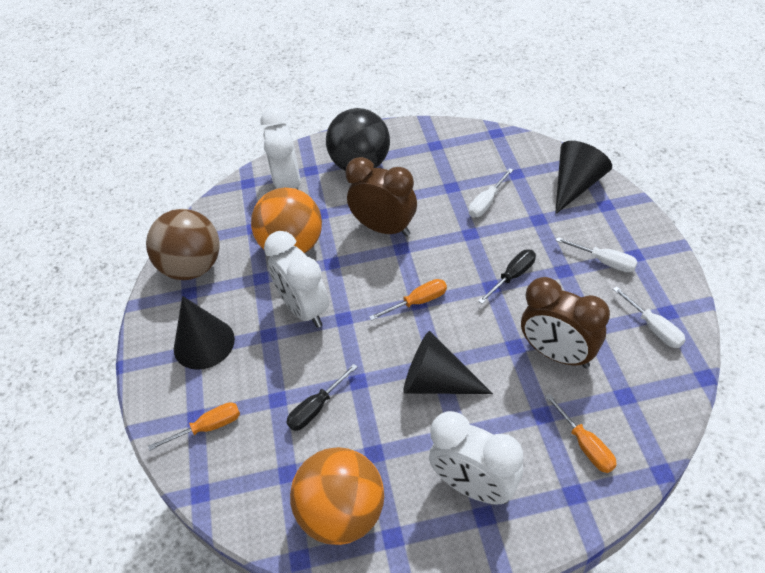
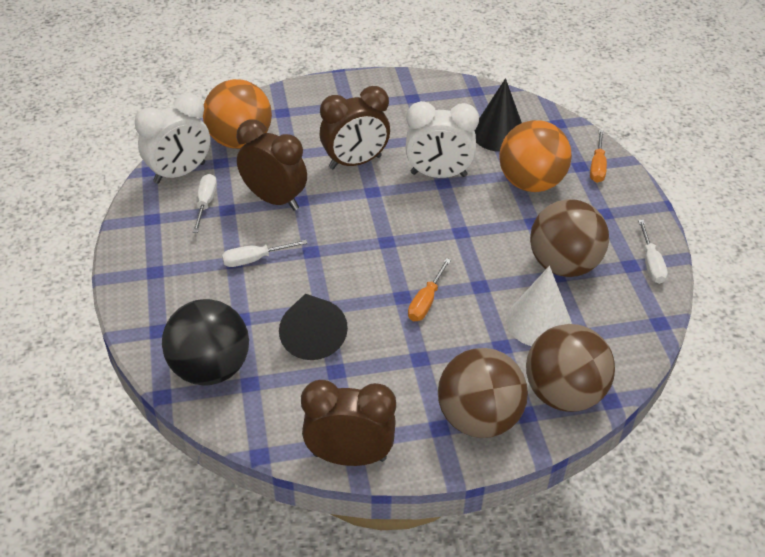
black cone: [174,296,235,370] [403,331,493,394] [555,141,612,214] = 3 -> [279,294,348,360] [474,78,522,152] = 2
black screwdriver: [286,364,358,431] [478,250,536,304] = 2 -> none = 0
brown ball: [146,209,220,280] = 1 -> [438,348,528,438] [526,324,615,412] [530,199,609,277] = 3
brown clock: [346,157,417,237] [521,277,610,368] = 2 -> [236,119,307,211] [301,380,396,466] [320,86,390,169] = 3
orange screwdriver: [148,402,240,451] [369,279,447,321] [545,393,617,473] = 3 -> [408,258,451,321] [590,130,607,183] = 2
white clock: [261,107,301,189] [264,231,329,328] [429,411,523,504] = 3 -> [135,93,210,184] [406,101,479,178] = 2
white cone: none = 0 -> [506,266,572,346] = 1

